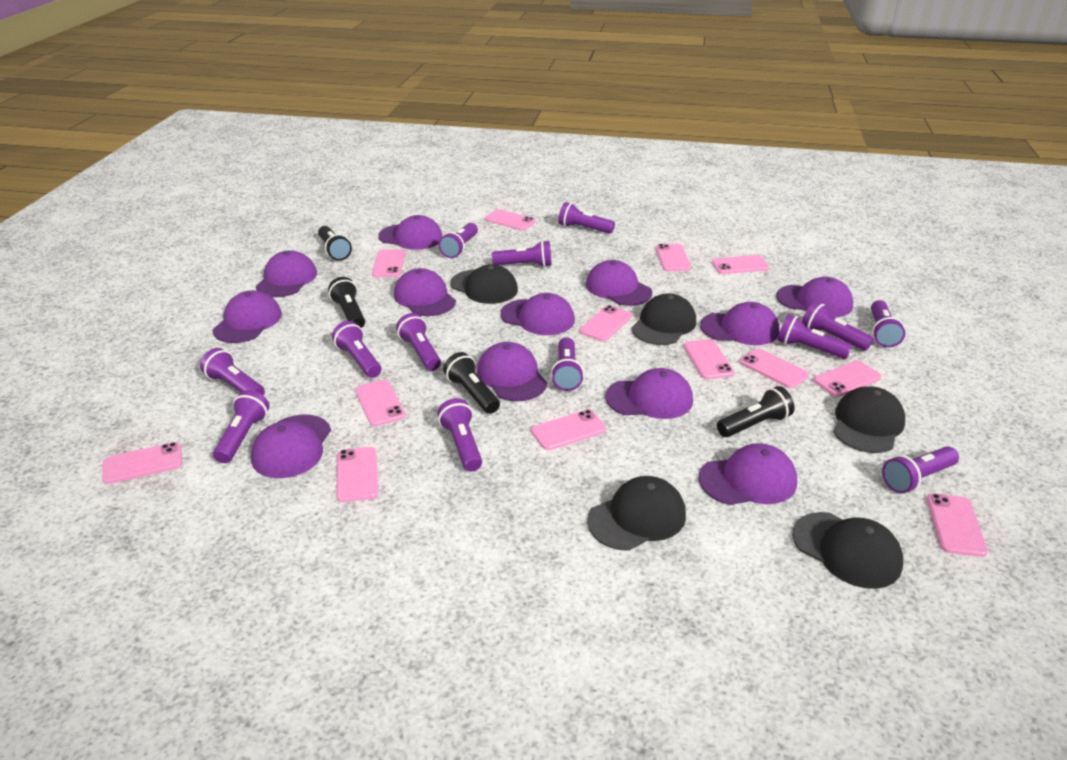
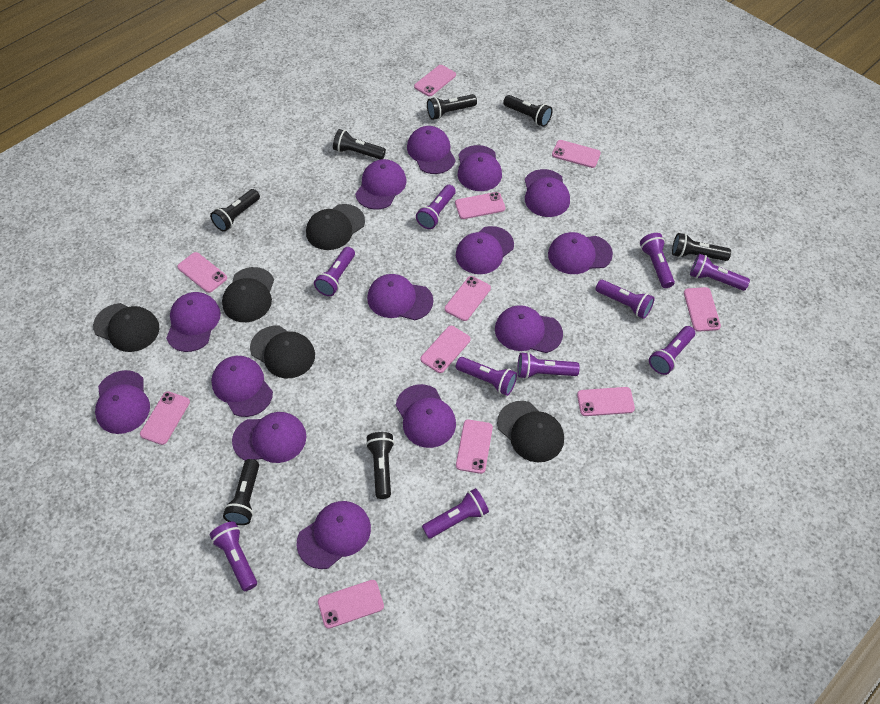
black flashlight: [318,226,352,261] [328,277,365,328] [443,352,500,414] [717,386,794,437] = 4 -> [210,189,260,232] [223,459,259,525] [333,129,386,160] [366,432,394,499] [427,94,477,120] [503,95,553,127] [672,233,731,261] = 7
pink phone: [102,442,182,484] [337,447,378,502] [355,380,405,426] [372,250,405,277] [485,209,536,231] [531,410,606,450] [579,305,632,341] [656,244,691,271] [684,339,734,379] [712,255,769,274] [740,348,809,388] [813,361,882,397] [927,493,988,557] = 13 -> [140,392,190,445] [177,252,227,293] [318,580,384,629] [414,65,456,97] [421,326,471,373] [445,276,491,321] [455,192,505,219] [456,420,493,474] [552,140,601,168] [577,387,635,416] [684,287,721,332] = 11
purple cap: [212,290,282,343] [251,414,331,478] [256,250,317,297] [378,215,443,250] [394,268,456,316] [477,342,547,401] [500,293,575,335] [586,260,652,306] [605,368,693,419] [699,443,797,505] [700,302,779,345] [776,277,853,317] = 12 -> [95,370,150,434] [166,292,221,352] [211,356,273,417] [232,412,307,463] [296,501,371,569] [355,159,406,210] [367,274,433,320] [396,384,456,448] [407,126,456,174] [456,226,514,274] [458,145,502,191] [495,305,563,353] [525,169,570,217] [548,232,613,274] = 14
purple flashlight: [200,348,265,395] [213,390,269,463] [332,321,381,378] [396,313,441,371] [437,398,482,471] [439,223,478,258] [492,240,552,267] [551,337,584,391] [558,202,615,234] [777,314,852,359] [802,302,874,351] [871,300,905,347] [882,446,959,494] = 13 -> [210,521,257,591] [314,247,355,296] [416,185,456,229] [422,488,489,539] [456,357,517,396] [517,352,580,379] [596,280,655,319] [640,233,675,288] [649,326,695,375] [690,254,750,291] = 10

